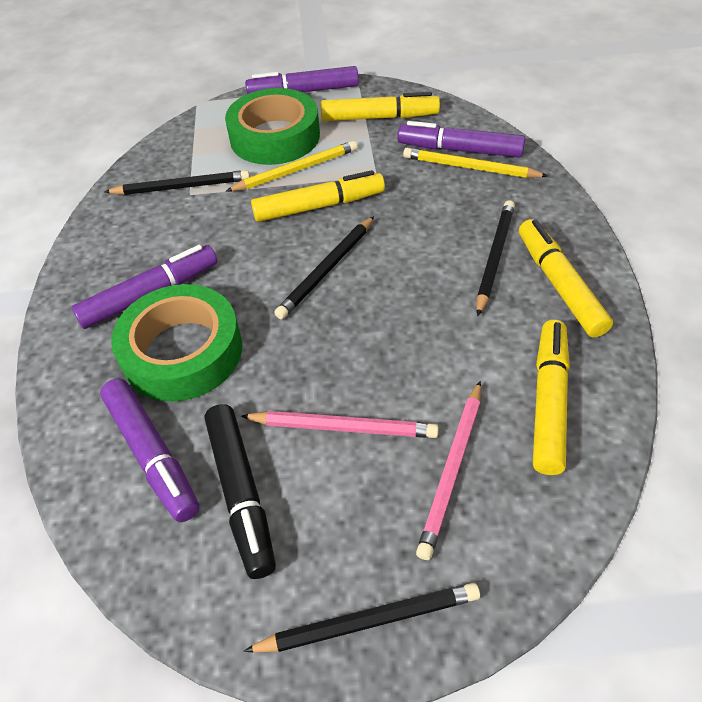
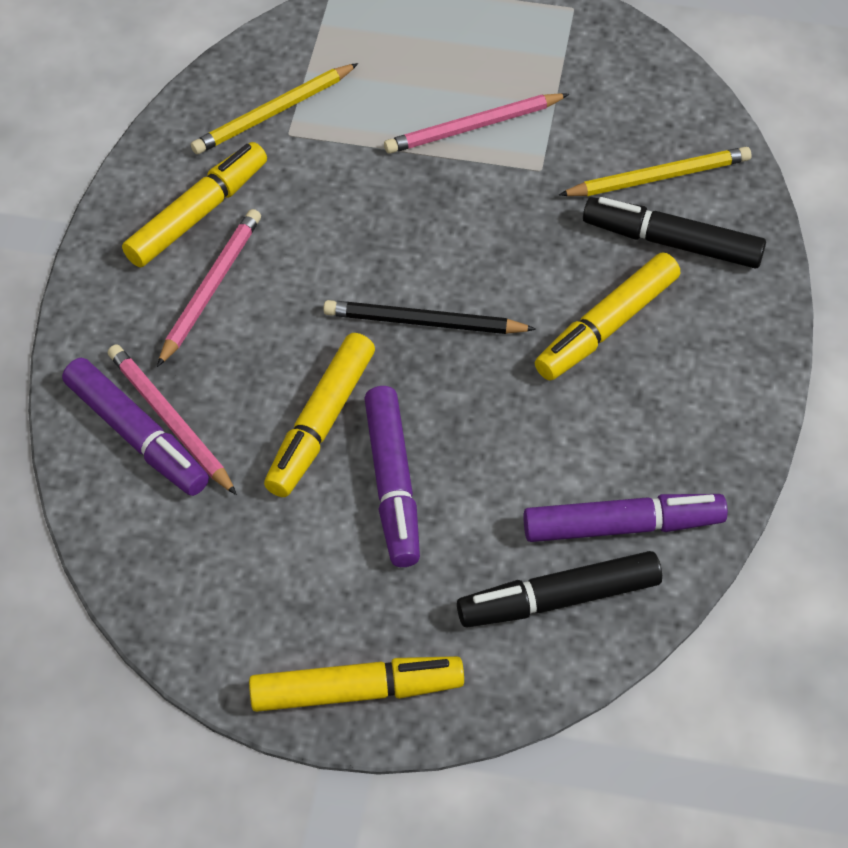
black marker: [204,404,276,579] = 1 -> [457,551,662,627] [583,197,766,269] = 2
black pencil: [105,170,250,195] [243,583,480,653] [274,216,374,319] [477,200,515,317] = 4 -> [323,300,536,334] = 1
green tape: [111,284,242,402] [225,88,320,165] = 2 -> none = 0
pink pencil: [241,411,439,438] [416,381,481,560] = 2 -> [108,344,237,495] [157,209,261,367] [384,93,569,154] = 3
purple marker: [71,245,217,329] [100,378,199,522] [245,66,359,94] [397,121,525,158] = 4 -> [62,358,209,496] [364,386,420,567] [523,494,728,542] = 3

